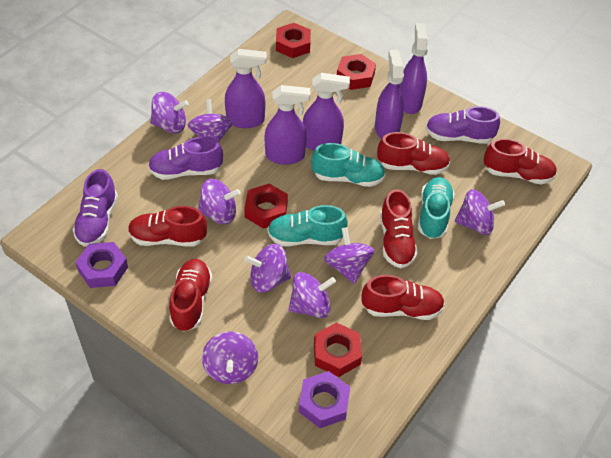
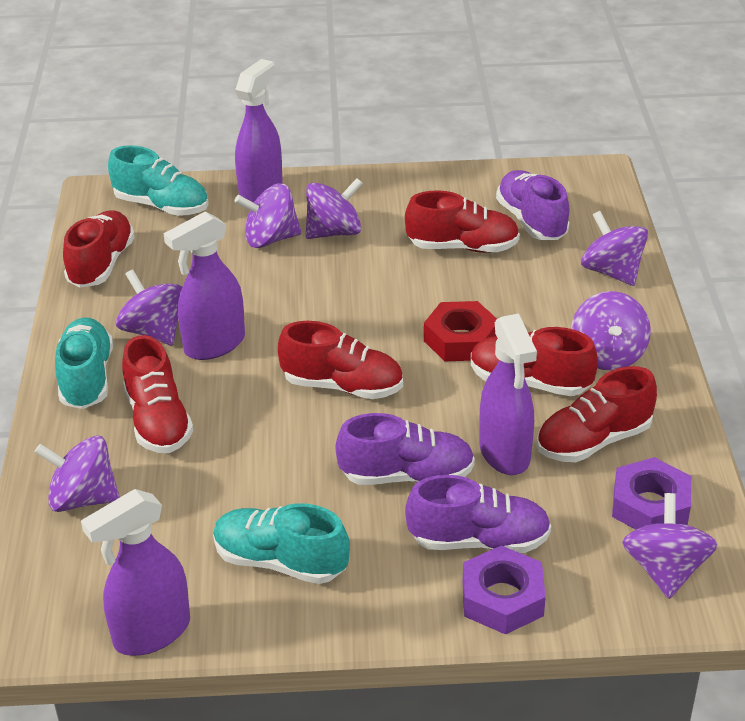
purple spinning top: [150,92,189,134] [188,99,233,142] [198,179,240,224] [202,331,258,384] [244,244,291,293] [288,272,336,318] [324,227,374,284] [455,189,505,235] = 8 -> [35,436,120,512] [116,269,182,346] [235,183,302,248] [306,178,363,239] [571,291,651,371] [581,211,648,286] [622,493,718,599] = 7
purple spray bottle: [225,49,267,128] [265,85,310,165] [303,73,350,151] [375,50,404,139] [400,23,428,114] = 5 -> [81,489,190,656] [163,212,245,360] [235,59,283,203] [479,314,537,475] = 4
red nut: [244,183,288,229] [276,23,311,58] [314,322,362,377] [337,54,376,90] = 4 -> [424,301,497,361] = 1

